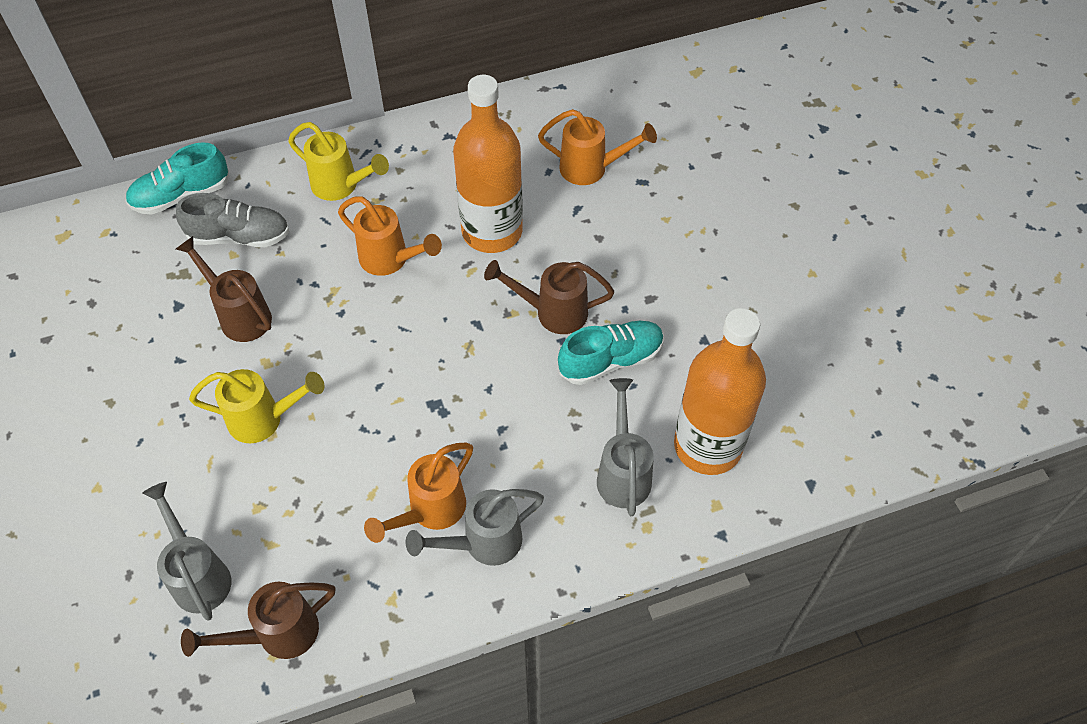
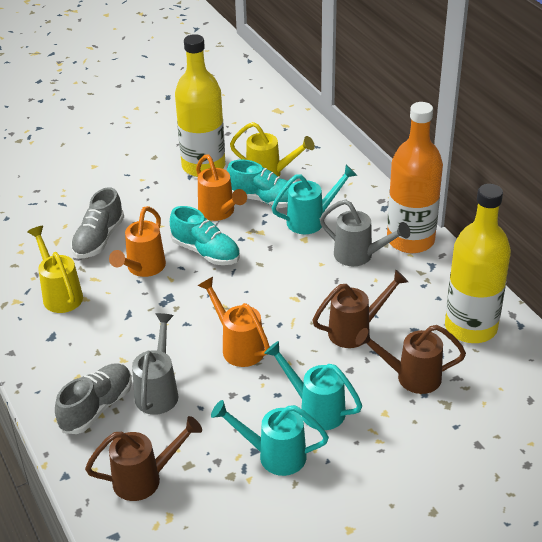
grey shoe: [176,193,289,247] = 1 -> [55,363,132,434] [71,187,124,258] = 2
grey watering can: [142,482,231,621] [406,489,544,566] [597,378,654,516] = 3 -> [132,313,179,415] [320,200,410,266] = 2
orange bottle: [453,75,523,253] [674,308,766,475] = 2 -> [387,102,443,253] = 1
turquoise watering can: none = 0 -> [211,400,329,476] [264,341,362,430] [272,165,357,234] = 3
yellow bottle: none = 0 -> [175,34,225,177] [445,184,511,343] = 2

